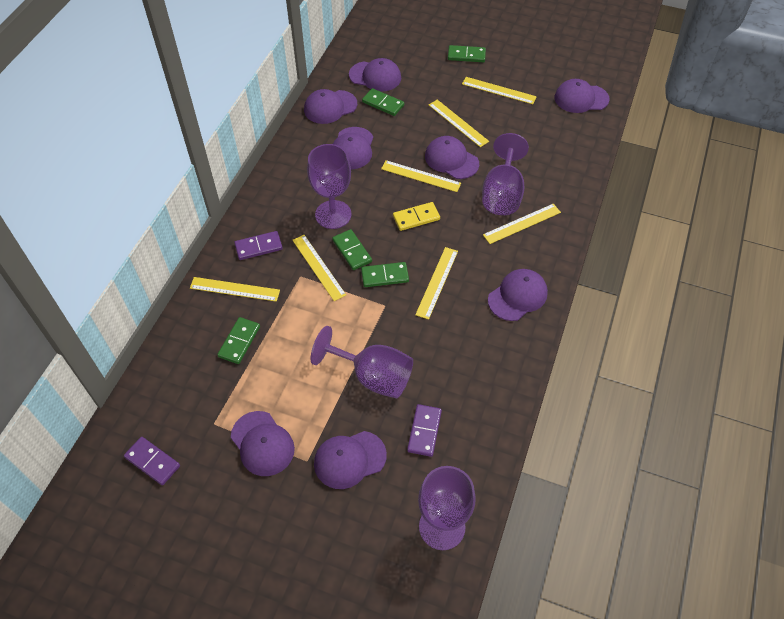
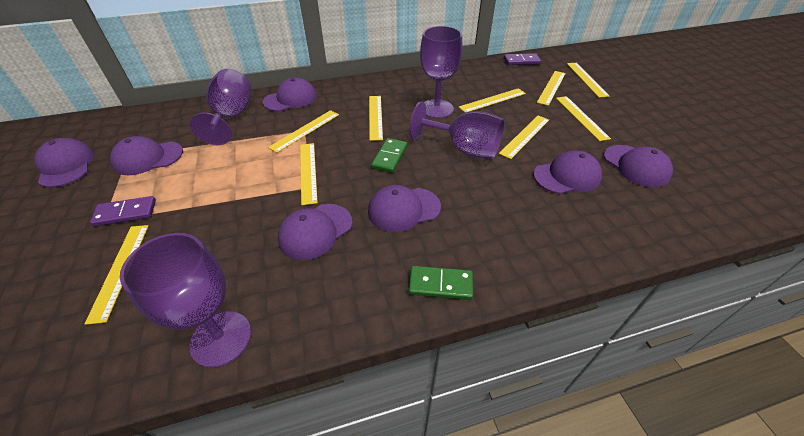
green domino: [217,317,260,364] [332,229,372,270] [361,262,409,287] [362,88,404,116] [448,45,486,62] = 5 -> [371,138,407,173] [409,266,473,300] = 2
purple cap: [231,411,295,476] [304,89,357,124] [314,431,387,489] [333,127,373,169] [349,58,401,91] [425,136,479,179] [488,269,548,321] [555,79,609,113] = 8 -> [35,138,95,188] [110,136,183,175] [263,77,317,111] [278,204,352,260] [368,185,441,232] [533,151,602,194] [604,145,673,188] = 7
purple domino: [124,437,180,485] [234,231,283,260] [407,404,442,457] = 3 -> [90,196,156,226] [504,53,541,65] = 2
yellow domino: [393,202,440,231] = 1 -> none = 0
yellow ruler: [190,277,280,302] [292,235,346,301] [381,160,461,192] [415,247,458,320] [429,100,489,147] [462,77,537,104] [483,204,561,244] = 7 -> [85,225,149,325] [268,110,339,153] [300,143,318,205] [369,96,383,141] [459,88,526,113] [499,116,549,159] [537,71,566,106] [556,96,611,141] [567,63,610,98] = 9

